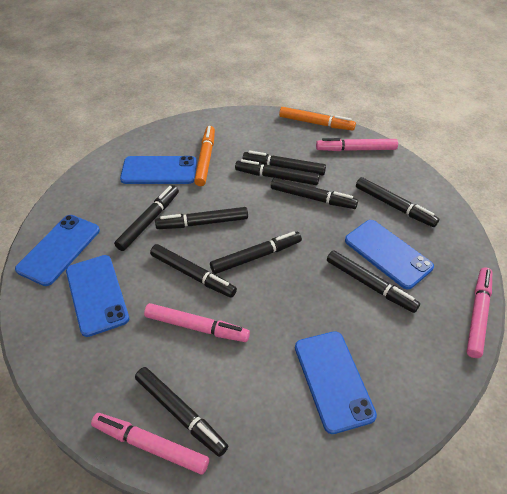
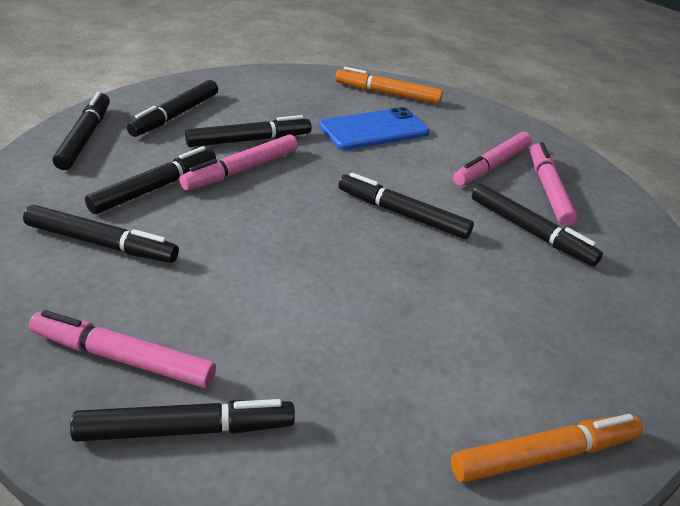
black marker: [114,185,179,251] [135,367,228,457] [150,244,237,298] [155,207,248,229] [210,231,302,274] [235,159,320,185] [243,151,326,176] [271,178,358,209] [327,250,420,313] [356,177,439,227] = 10 -> [23,205,179,263] [53,91,110,170] [70,399,295,441] [85,146,216,214] [127,80,218,137] [185,115,312,147] [338,173,474,239] [472,184,603,266] = 8
blue phone: [15,215,100,286] [66,255,129,337] [120,156,197,184] [295,331,377,434] [345,220,434,289] = 5 -> [319,107,430,150] = 1

